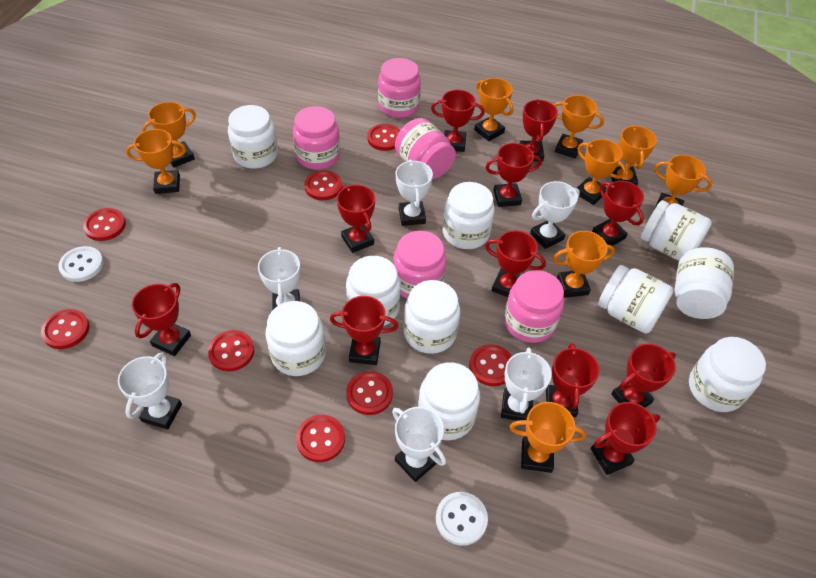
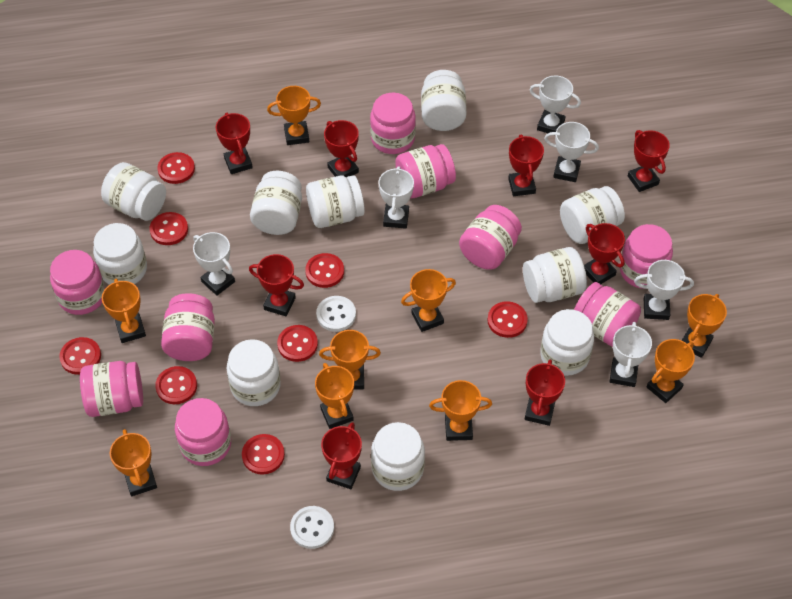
pink jar: [293,106,340,170] [378,58,421,118] [393,231,447,299] [395,118,456,179] [504,270,564,343] = 5 -> [50,250,105,315] [80,361,143,417] [161,293,215,361] [175,398,231,466] [370,93,416,154] [395,144,456,198] [459,205,522,270] [574,282,641,347] [620,224,673,289] = 9
red trophy: [132,283,191,356] [330,296,398,365] [337,185,375,253] [431,90,485,152] [485,230,546,297] [486,143,542,207] [520,99,558,161] [546,343,600,417] [591,402,660,475] [592,181,644,246] [611,344,676,407] = 11 -> [216,113,253,174] [249,254,304,316] [321,422,362,489] [324,120,359,178] [508,134,544,196] [524,360,565,426] [584,223,625,284] [628,130,670,192] = 8

